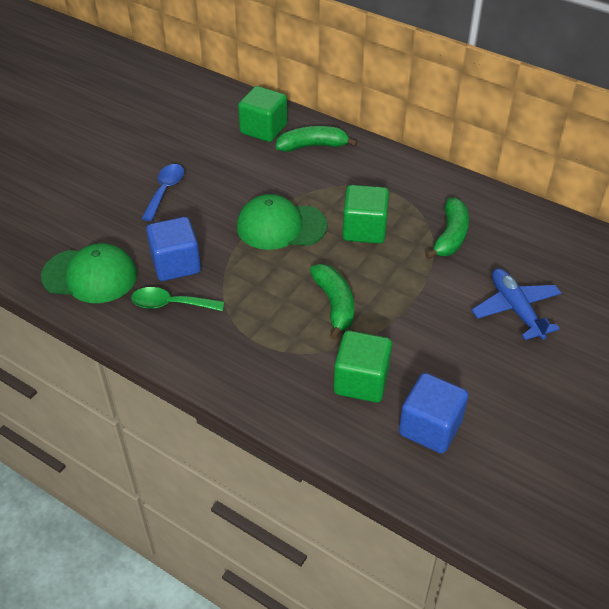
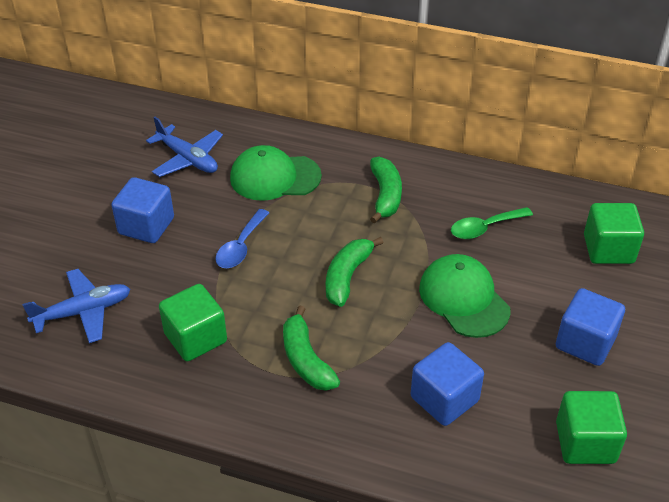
blue cube: [146,217,201,281] [399,373,469,453] = 2 -> [111,177,174,243] [410,342,484,426] [556,288,625,366] = 3
blue plane: [472,268,561,340] = 1 -> [22,269,130,343] [146,117,223,177] = 2

